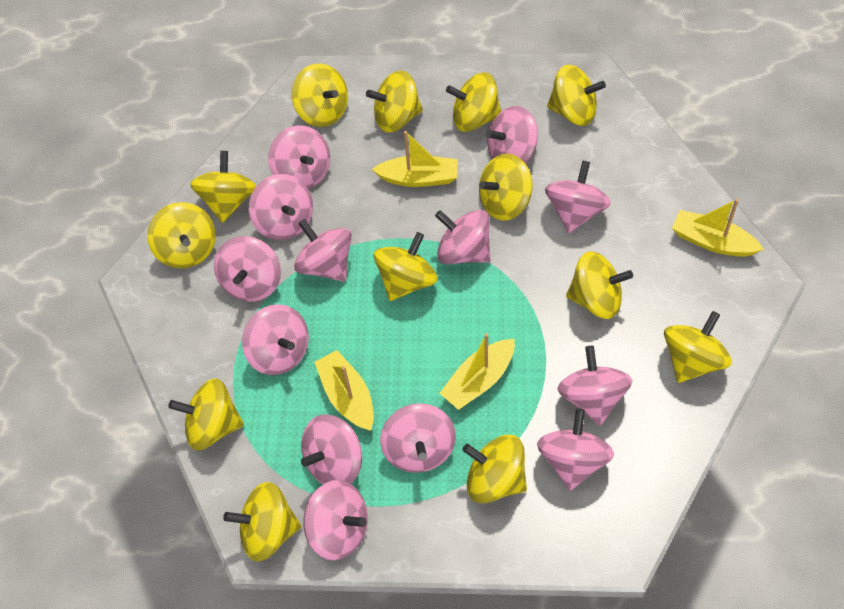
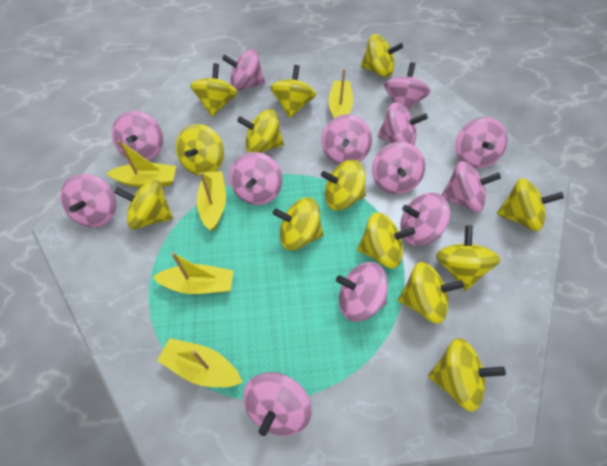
yellow boat: [315,350,374,431] [372,131,457,187] [439,333,515,410] [672,199,764,257] = 4 -> [107,140,176,187] [153,252,234,294] [157,338,243,387] [197,171,226,231] [328,69,353,118] = 5

